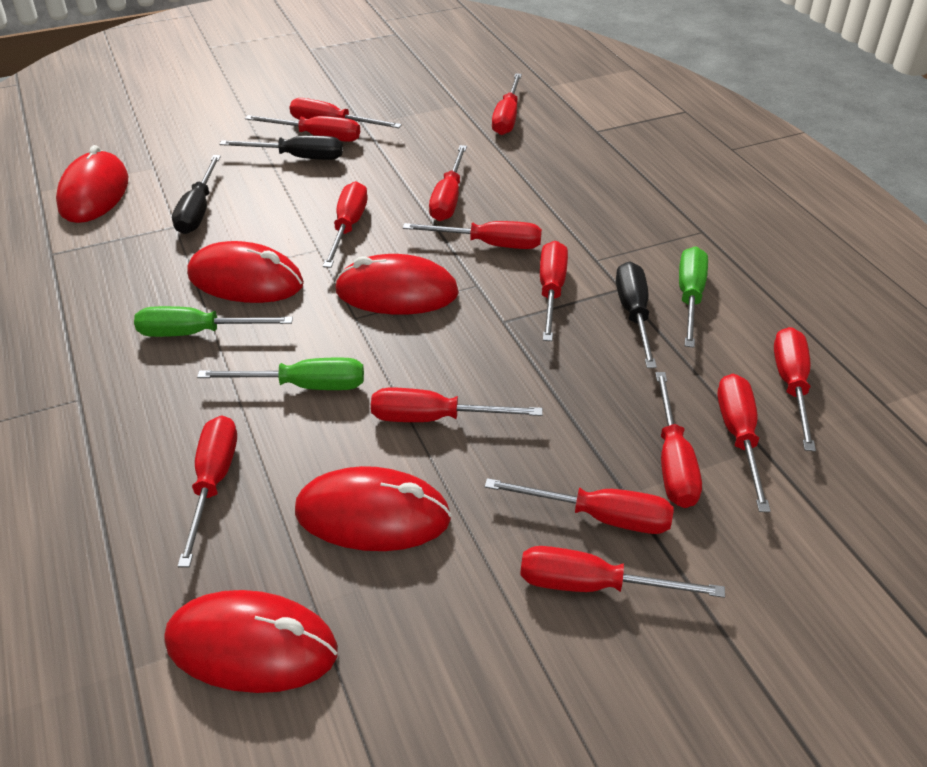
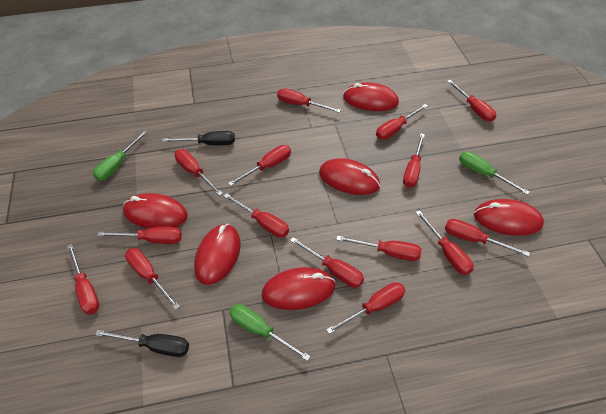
black screwdriver: [172,155,221,234] [219,135,343,160] [616,262,657,368] = 3 -> [95,330,189,357] [162,131,235,145] = 2
red mouse: [56,145,129,223] [164,590,338,693] [187,241,304,303] [295,466,451,551] [334,254,459,314] = 5 -> [123,193,188,229] [194,224,241,285] [262,267,336,310] [319,158,380,195] [343,82,399,111] [474,199,544,236] = 6
red screwdriver: [178,415,237,568] [245,115,360,142] [289,98,402,128] [323,181,367,268] [371,388,543,422] [403,221,542,249] [429,145,467,221] [485,478,674,534] [492,73,522,135] [520,546,725,598] [540,241,568,341] [655,372,702,508] [717,374,771,512] [774,327,816,451] = 14 -> [67,244,99,315] [97,227,182,244] [125,248,180,310] [174,149,223,196] [223,193,289,238] [228,145,291,186] [277,88,341,113] [290,237,364,288] [326,282,405,334] [336,236,422,261] [376,104,428,140] [403,134,425,188] [416,210,474,275] [445,219,530,257] [447,80,496,122] = 15

